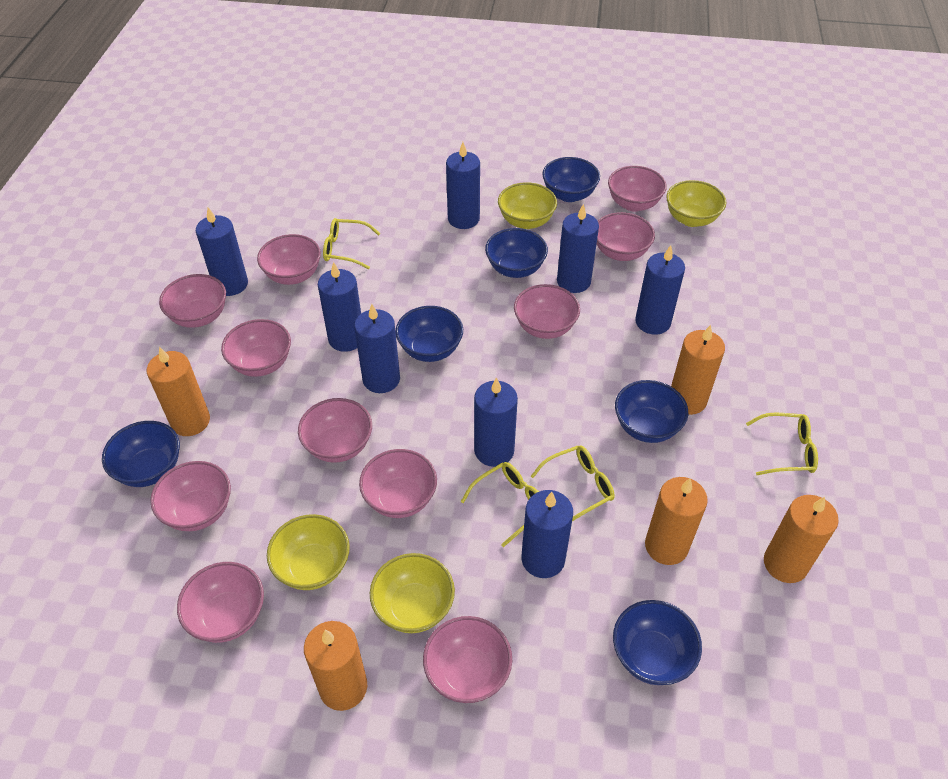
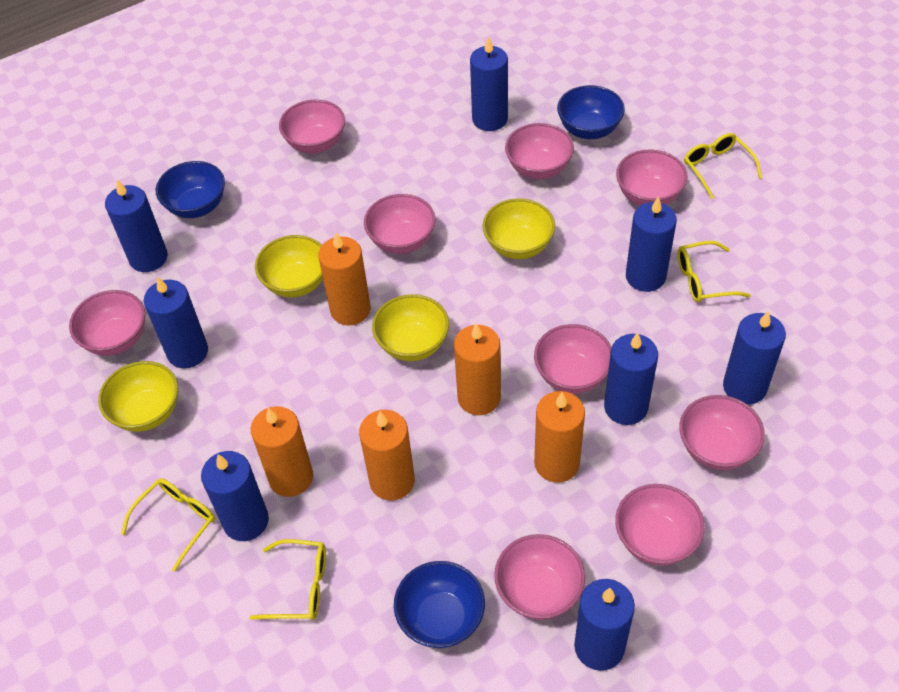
blue bowl: [102,421,180,487] [395,306,463,362] [485,228,548,278] [542,157,600,202] [613,600,702,685] [615,380,688,443] = 6 -> [156,161,225,218] [394,561,485,648] [557,85,625,139] = 3
pink bowl: [150,461,231,531] [159,274,226,328] [177,562,264,643] [221,319,291,377] [257,234,321,285] [298,398,372,463] [359,449,437,518] [423,616,512,703] [514,284,580,339] [597,212,655,261] [608,166,667,212] = 11 -> [69,290,145,356] [279,100,345,154] [364,194,436,254] [494,534,585,620] [505,123,574,179] [534,324,612,394] [615,484,705,566] [616,149,688,206] [679,395,765,470] = 9

